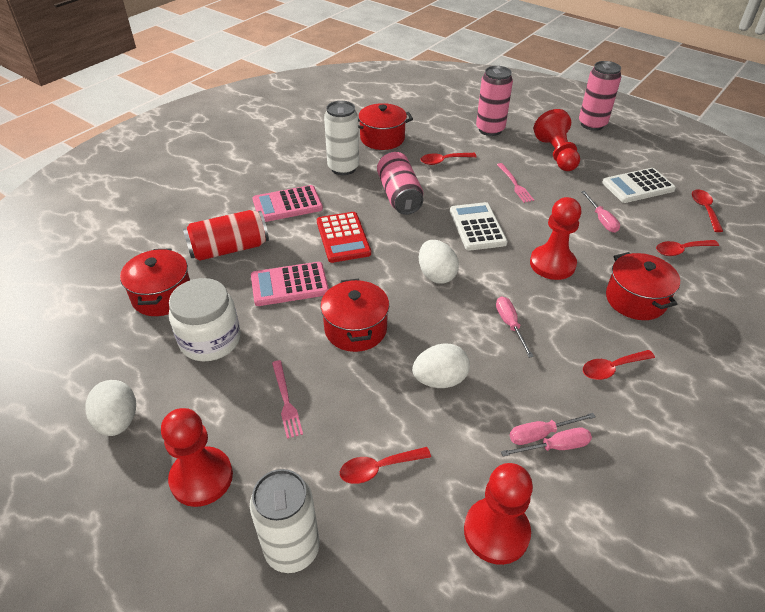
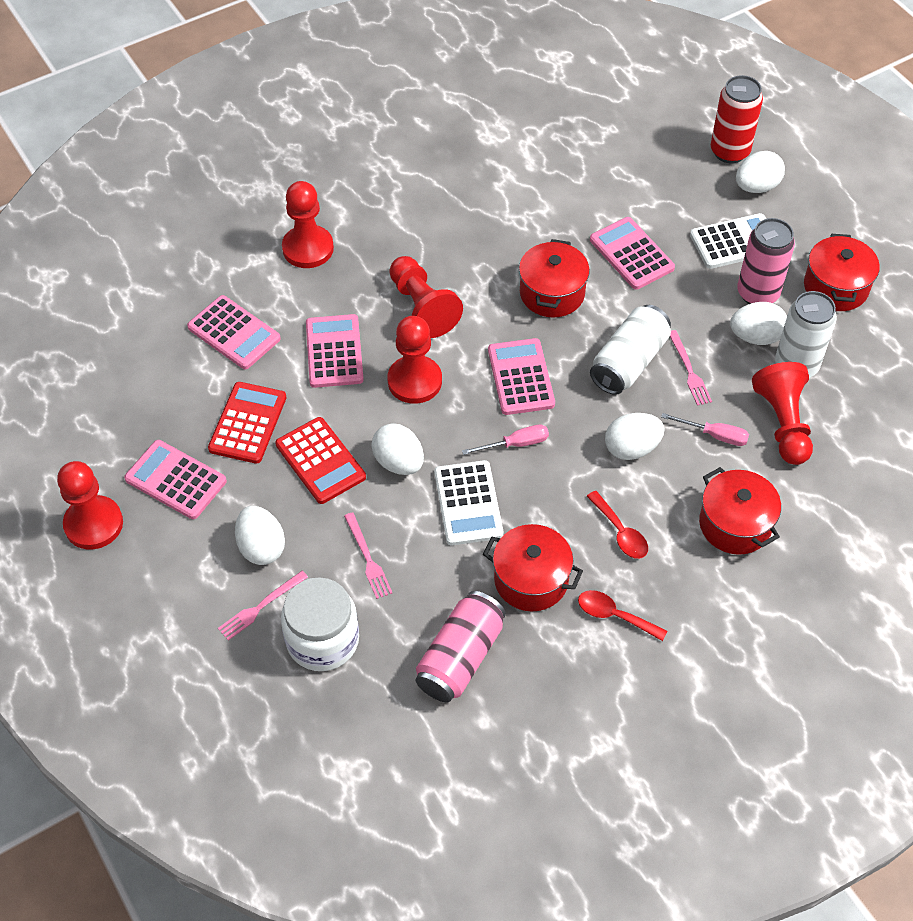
pink calculator: [251,262,329,306] [252,185,323,222] = 2 -> [124,440,227,519] [187,295,281,369] [306,314,364,388] [488,338,555,415] [590,217,675,290] = 5
pink can: [377,152,423,215] [476,66,513,136] [579,61,621,131] = 3 -> [416,591,506,702] [737,218,795,304] = 2
pink fork: [272,360,303,439] [497,163,534,203] = 2 -> [218,571,308,640] [344,512,392,599] [670,330,712,406] = 3
pink screwdriver: [496,296,534,358] [501,427,592,456] [510,413,596,445] [581,191,620,233] = 4 -> [462,424,549,455] [661,413,749,446] = 2
red calculator: [317,212,371,263] = 1 -> [208,382,287,464] [275,417,366,504] = 2
red pawn: [161,408,233,507] [464,463,533,565] [530,197,581,280] [534,109,580,171] = 4 -> [57,461,123,550] [282,181,334,268] [387,316,442,404] [389,256,463,338] [752,362,813,465] = 5
red spoon: [340,447,431,484] [420,153,477,165] [583,350,655,380] [656,240,719,256] [692,189,723,232] = 5 -> [578,590,667,641] [587,491,648,559] = 2
white egg: [86,380,136,436] [412,343,470,388] [419,240,459,284] = 3 -> [235,506,285,565] [371,423,424,475] [605,413,665,460] [730,302,787,345] [736,151,785,193] = 5

